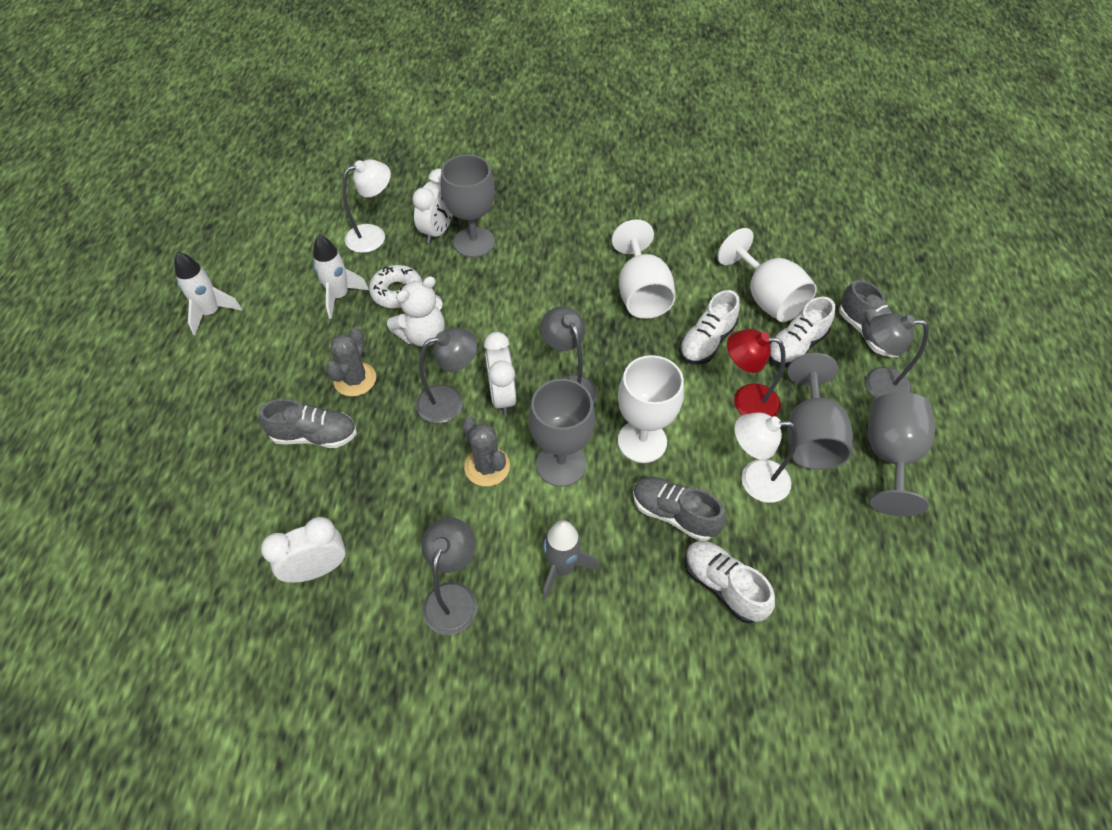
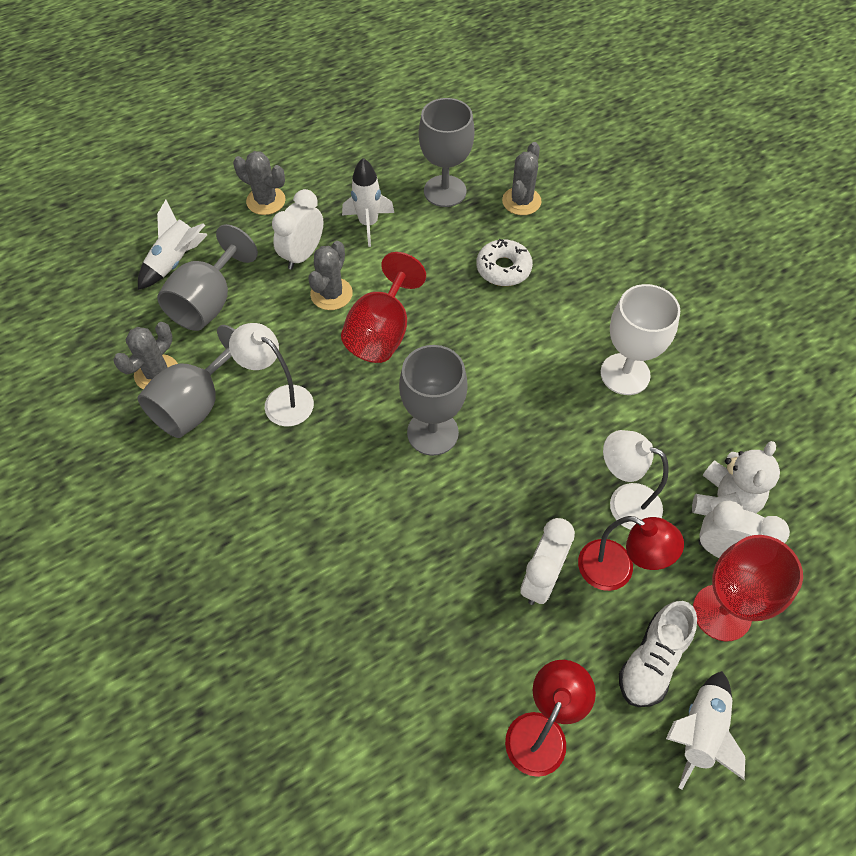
grey cactus: [326,327,376,397] [462,417,510,487] = 2 -> [113,322,178,389] [233,151,286,215] [308,241,353,310] [502,142,542,215] = 4
grey lamp: [416,328,477,423] [421,517,477,635] [540,307,597,404] [865,313,929,399] = 4 -> none = 0
grey rocket: [542,520,599,600] = 1 -> none = 0
grey shoe: [259,399,357,448] [633,477,726,541] [839,280,899,357] = 3 -> none = 0
red goblet: none = 0 -> [341,252,426,363] [693,535,803,641] = 2
red lamp: [727,329,786,417] = 1 -> [505,660,596,777] [578,516,684,591] = 2
white goblet: [612,219,676,319] [618,355,684,463] [718,228,817,322] = 3 -> [600,284,680,395] = 1
white rocket: [174,252,242,335] [313,235,369,319] = 2 -> [138,200,208,290] [342,158,394,247] [666,671,745,789] = 3
white shoe: [679,290,740,364] [685,541,775,624] [769,297,835,367] = 3 -> [619,601,697,707] = 1

